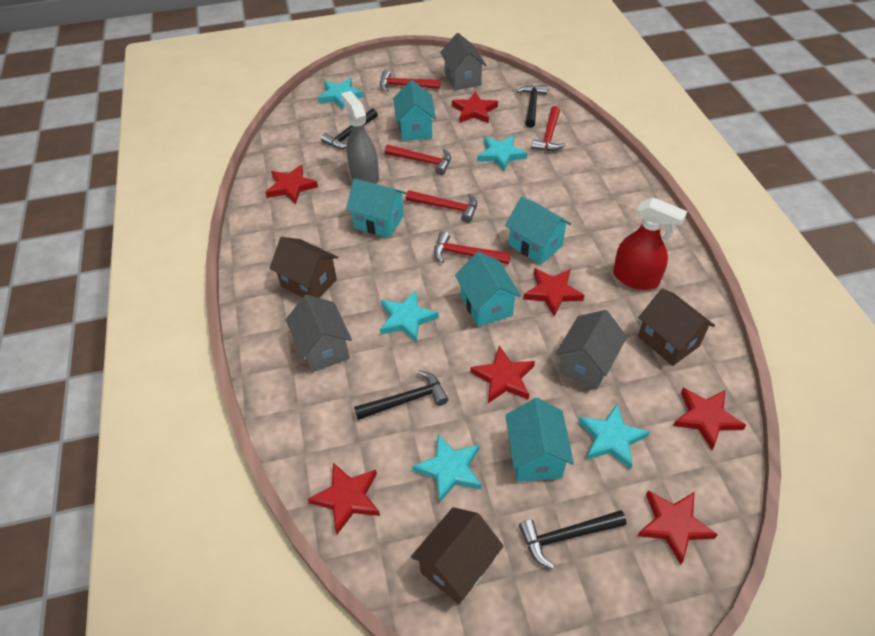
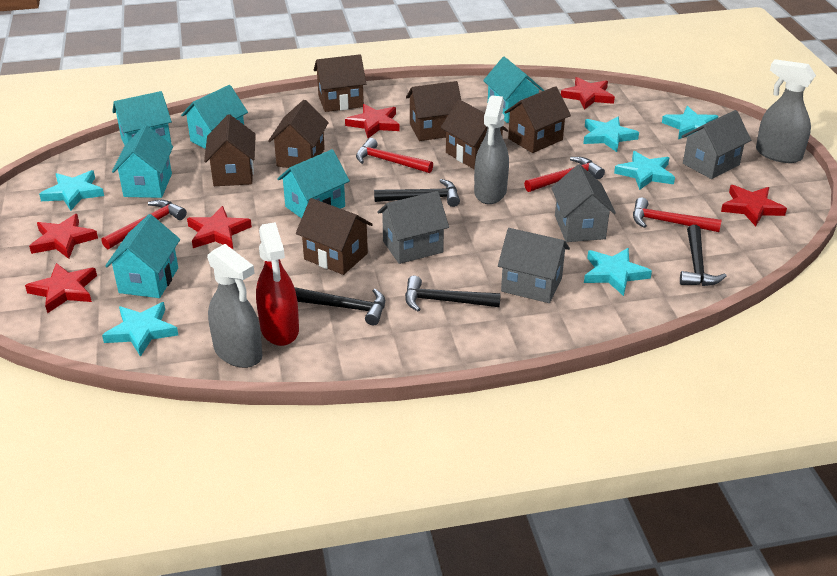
brown house: [270,237,338,298] [411,507,504,604] [638,288,715,366] = 3 -> [204,114,256,186] [268,100,329,168] [296,198,373,275] [314,54,366,112] [406,81,461,141] [441,99,508,170] [504,86,571,153] = 7
grey house: [286,295,352,373] [440,33,486,90] [556,310,627,390] = 3 -> [377,191,449,264] [498,228,570,303] [551,164,616,242] [681,110,751,179] = 4
grey spray bottle: [341,91,379,184] = 1 -> [207,244,262,368] [474,95,509,204] [756,59,816,163] = 3
red hammer: [380,70,440,92] [385,145,451,175] [406,190,477,223] [434,231,511,264] [531,106,566,151] = 5 -> [101,200,187,249] [356,138,433,173] [524,157,605,192] [633,197,722,232] = 4
red star: [266,165,318,204] [308,463,380,534] [452,91,498,123] [470,346,535,403] [523,268,584,317] [638,490,718,565] [673,388,746,450] = 7 -> [25,263,97,313] [29,214,98,259] [187,206,252,249] [345,104,400,138] [561,77,615,110] [721,185,787,226] = 6
turquoise house: [346,179,406,238] [393,80,436,141] [455,252,521,327] [505,197,571,265] [505,398,574,482] = 5 -> [105,214,180,298] [112,91,172,145] [112,125,173,198] [181,85,248,149] [277,149,350,218] [483,57,544,123] = 6
turquoise star: [318,78,364,109] [380,291,439,343] [412,434,482,503] [477,135,527,171] [578,404,650,470] = 5 -> [39,170,104,211] [102,302,178,357] [583,117,639,152] [584,248,652,296] [614,151,675,190] [662,106,718,139] = 6

